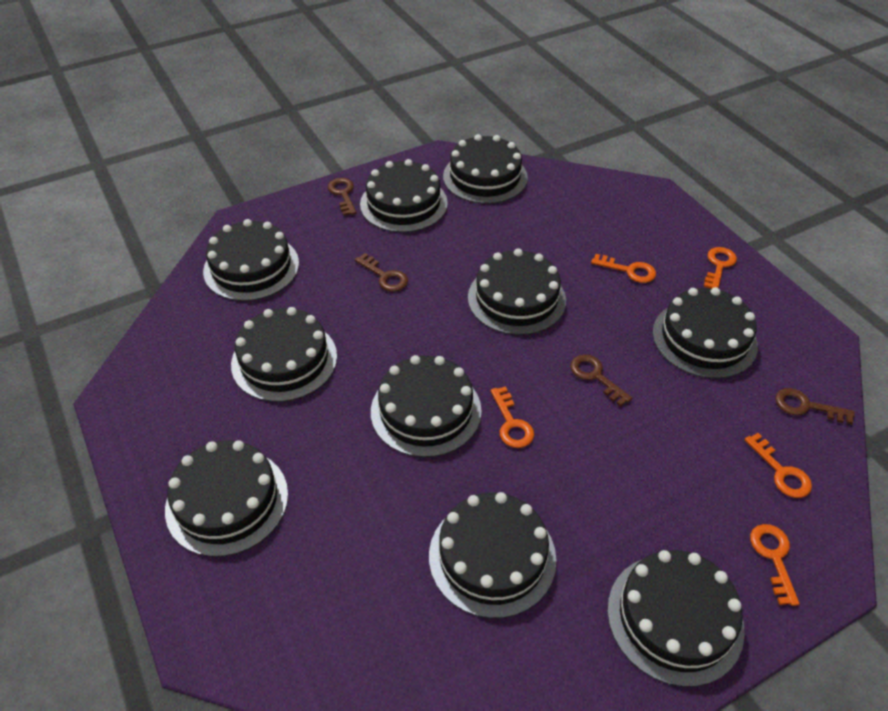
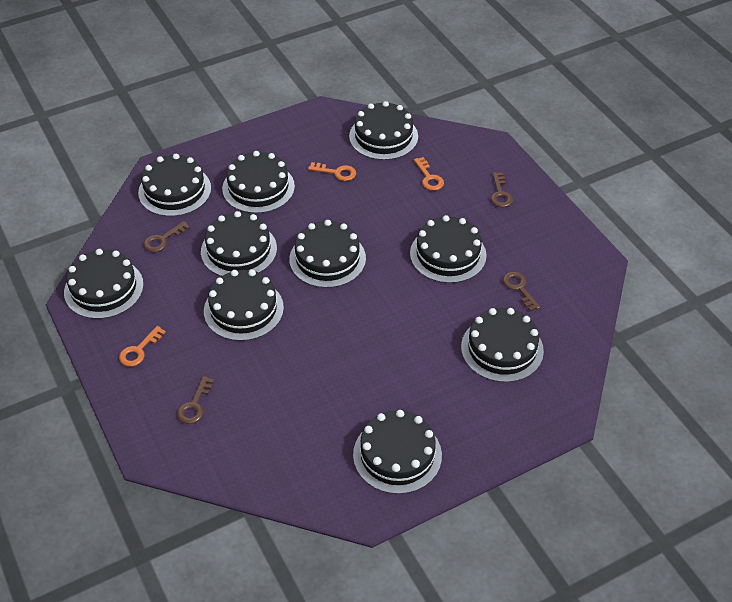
orange key: [491,386,534,448] [591,254,656,283] [704,247,737,289] [744,433,812,498] [750,524,800,606] = 5 -> [119,326,166,367] [308,162,356,181] [414,157,444,191] = 3

